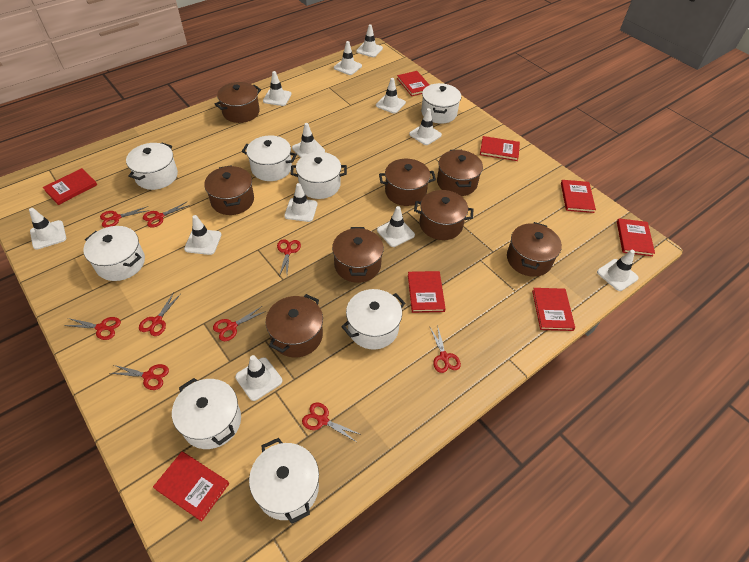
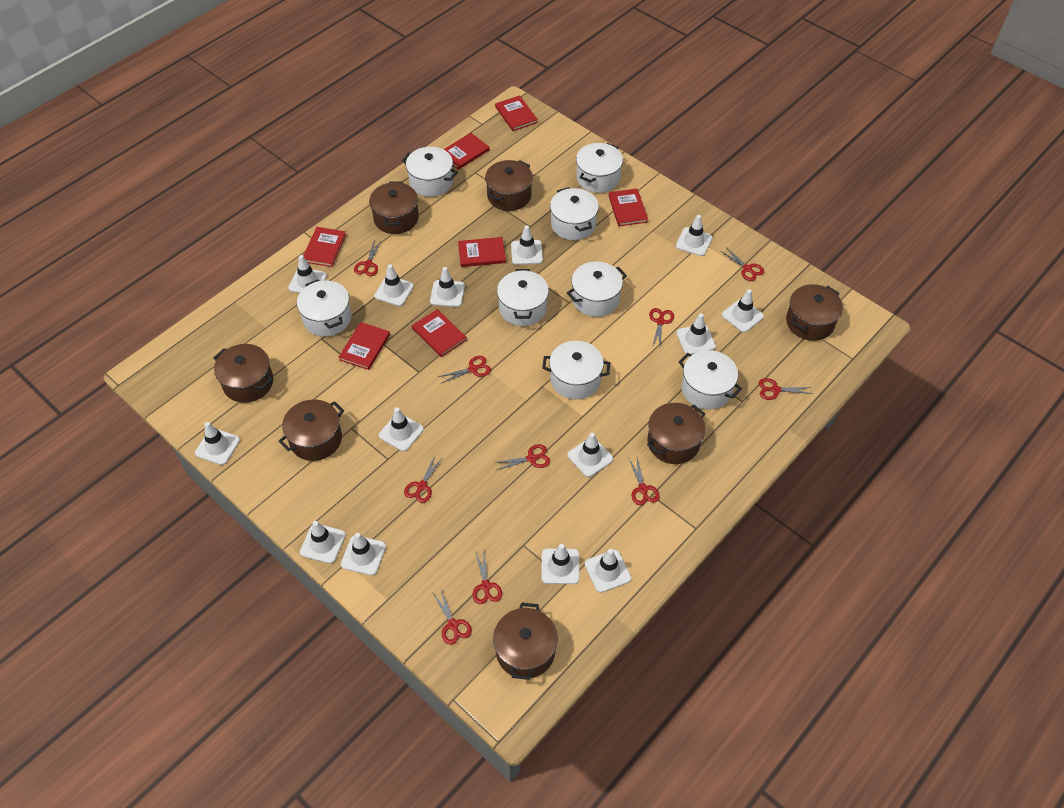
brown pot: [204,166,254,215] [215,82,261,123] [265,294,323,357] [332,227,384,283] [379,159,436,206] [414,190,474,240] [437,150,483,196] [507,222,562,277] = 8 -> [214,344,273,403] [279,399,344,461] [369,181,419,234] [485,160,533,211] [493,602,558,680] [647,403,705,464] [786,284,843,341] = 7
red book: [43,168,97,205] [153,451,229,522] [397,71,429,96] [408,271,446,313] [480,136,520,161] [532,288,575,331] [561,180,596,213] [617,218,655,256] = 8 -> [303,227,346,267] [339,322,390,370] [412,309,467,357] [444,133,490,170] [458,237,506,267] [495,95,538,131] [608,189,648,226] = 7
red scissors: [64,317,121,340] [100,206,149,228] [111,364,169,390] [139,292,181,336] [143,202,190,228] [213,306,266,341] [277,239,301,276] [302,402,362,442] [429,325,461,373] = 9 -> [354,239,382,276] [404,456,443,503] [432,590,472,645] [438,356,491,383] [473,551,502,604] [494,444,550,470] [628,457,660,505] [649,308,674,347] [722,248,764,281] [759,378,813,400] = 10
white traffic cone: [29,208,66,250] [184,215,221,255] [235,355,282,401] [263,71,291,106] [284,183,318,222] [292,123,325,158] [334,41,362,75] [356,24,383,57] [376,78,406,114] [377,206,415,247] [409,108,442,145] [597,250,639,291] = 12 -> [195,422,240,465] [288,255,327,293] [300,521,346,564] [341,533,386,576] [374,264,414,306] [379,407,424,451] [430,267,465,307] [511,225,543,265] [541,544,580,584] [568,433,613,477] [585,549,631,593] [676,215,712,256] [676,313,716,355] [722,289,764,332] = 14

